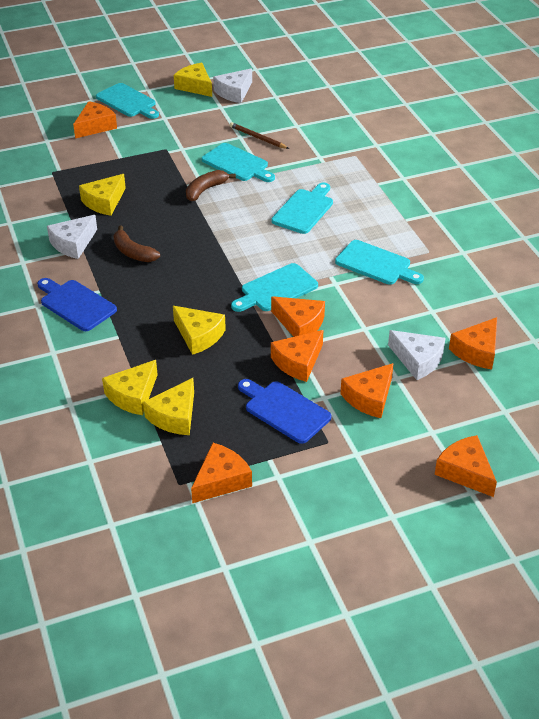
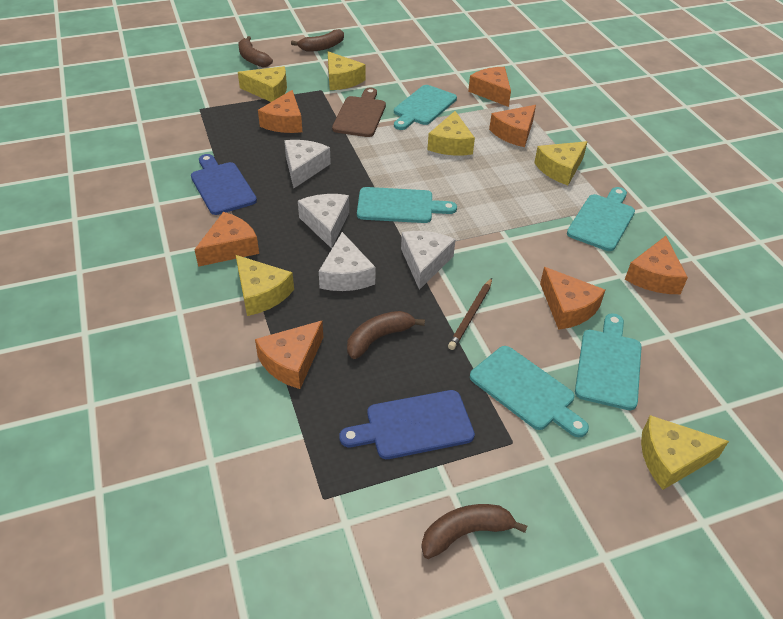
brown banana: [113,225,160,262] [186,170,236,201] = 2 -> [238,36,273,67] [291,29,344,52] [347,311,425,359] [421,504,527,559] = 4
brown cutting board: none = 0 -> [332,88,386,137] = 1
white cheese: [47,215,97,259] [213,68,252,103] [388,330,445,380] = 3 -> [284,140,331,188] [298,194,349,249] [319,232,376,291] [401,231,456,290] = 4
yellow cheese: [79,174,126,216] [102,360,158,415] [143,378,194,435] [173,306,226,355] [174,63,212,97] = 5 -> [236,255,294,316] [238,66,287,102] [328,51,366,90] [427,111,475,156] [534,141,588,185] [641,415,729,490] = 6

